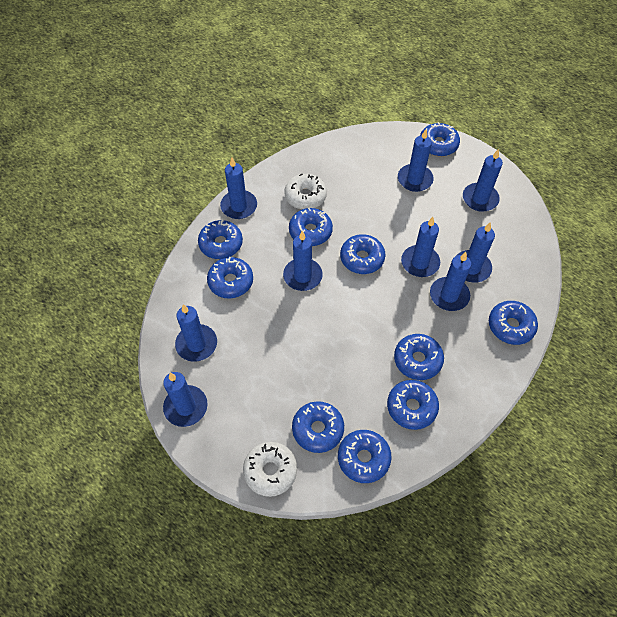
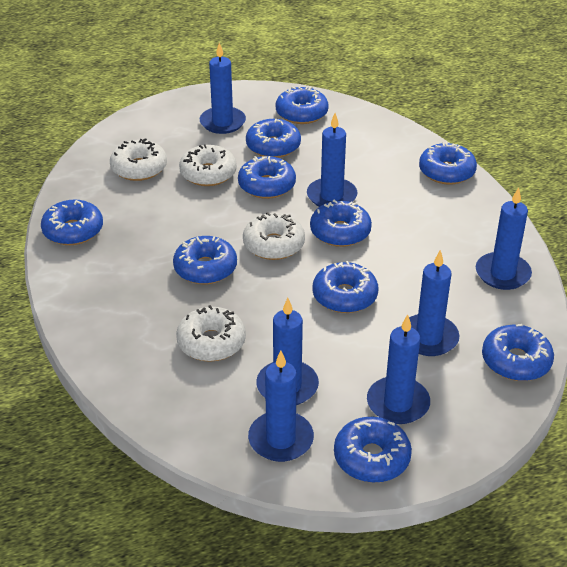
blue candle: [163,372,208,427] [175,304,217,362] [220,157,257,219] [283,231,323,291] [398,129,434,192] [401,217,440,277] [430,252,471,311] [456,222,495,282] [463,149,503,212] = 9 -> [200,43,246,134] [248,351,314,462] [256,298,319,405] [307,113,357,207] [367,314,430,424] [401,250,459,356] [476,187,532,290] = 7
white donut: [243,442,297,497] [284,174,327,209] = 2 -> [110,138,167,181] [176,305,246,362] [179,145,237,186] [243,212,305,260] = 4

